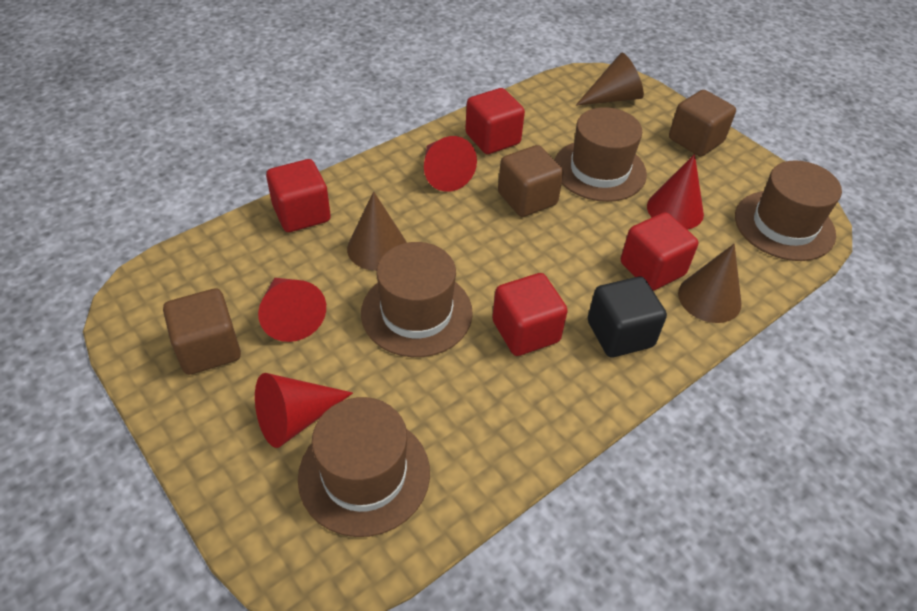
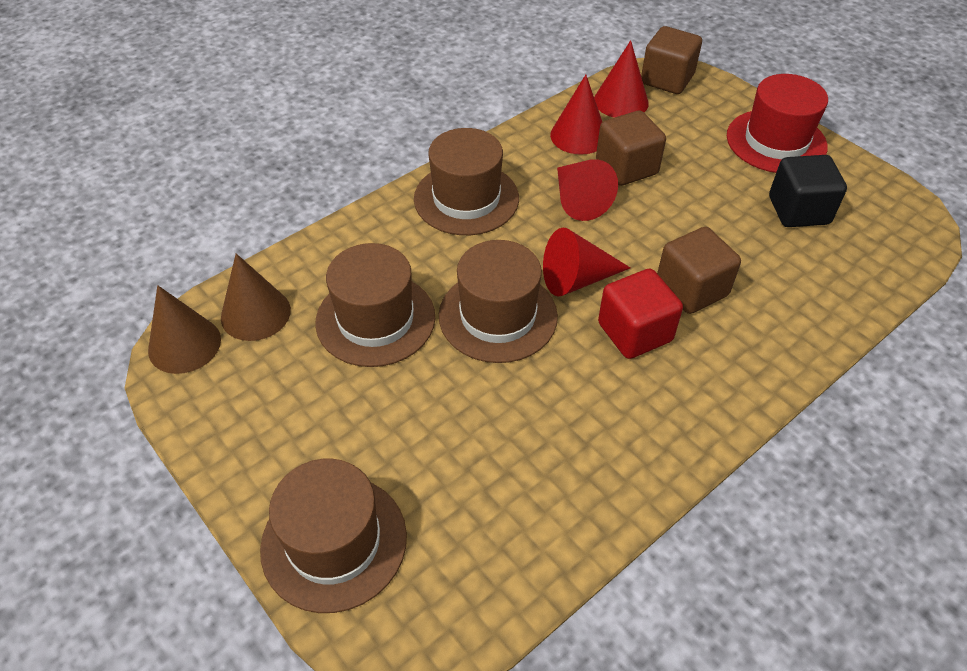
brown cone: [347,191,407,271] [576,53,644,106] [678,244,742,323] = 3 -> [148,285,221,374] [221,254,291,341] = 2
red cube: [266,159,331,232] [465,88,525,154] [492,273,568,356] [621,212,698,291] = 4 -> [598,269,683,359] = 1
red hat: none = 0 -> [727,74,828,173] = 1

